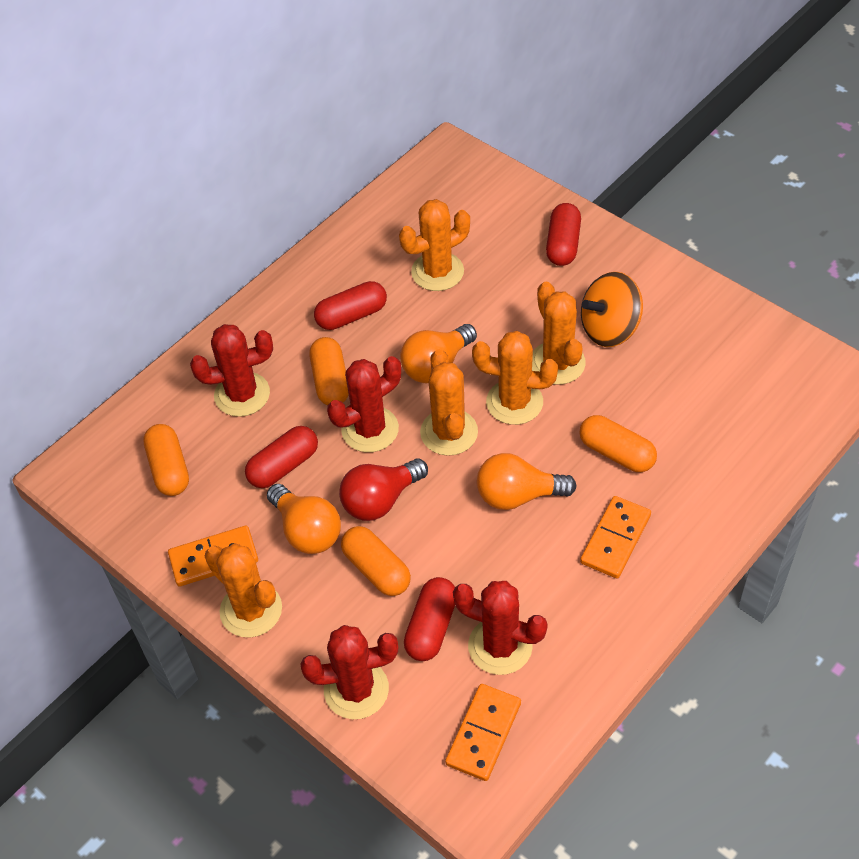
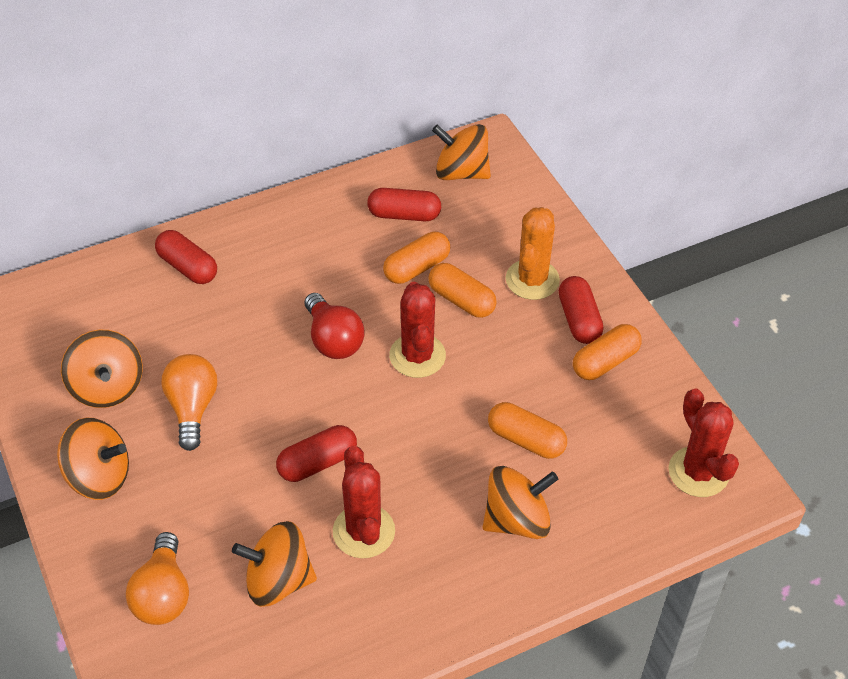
orange cactus: [205,543,282,638] [399,199,470,291] [420,349,478,456] [472,331,558,425] [532,282,586,385] = 5 -> [506,207,560,300] = 1
orange domino: [168,525,258,587] [445,684,521,781] [580,496,651,579] = 3 -> none = 0
orange light bulb: [267,484,341,554] [400,324,477,383] [476,453,577,510] = 3 -> [126,532,189,625] [161,354,217,451] = 2
orange spinning top: [581,272,643,347] = 1 -> [57,418,129,500] [61,330,143,408] [232,521,317,607] [432,124,491,180] [483,466,558,539] = 5
red cactus: [190,324,273,417] [300,625,398,719] [327,356,401,452] [453,581,548,675] = 4 -> [333,446,395,558] [389,282,446,378] [668,388,739,497] = 3

